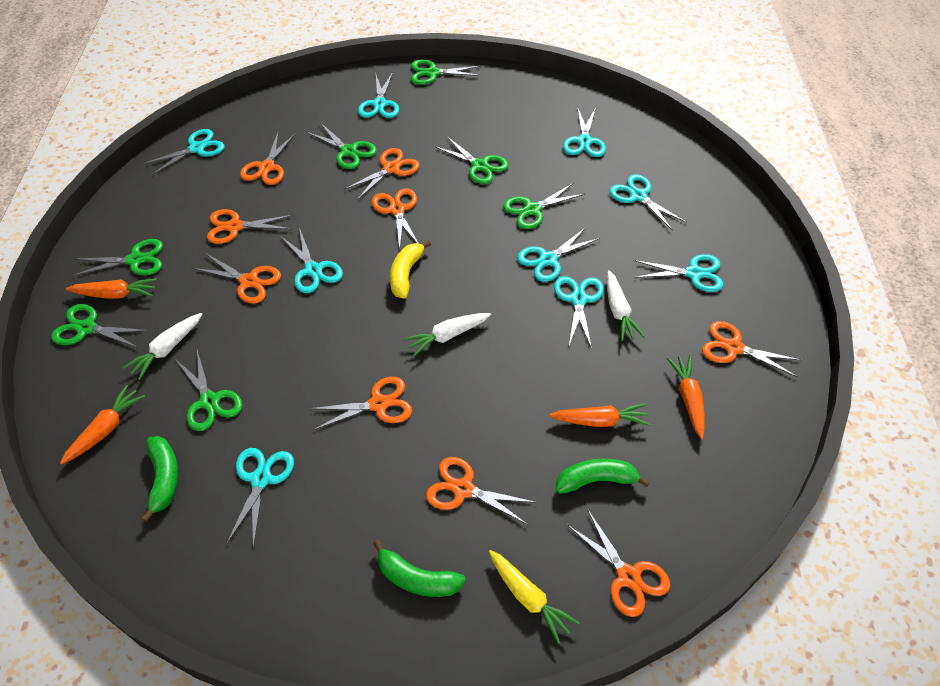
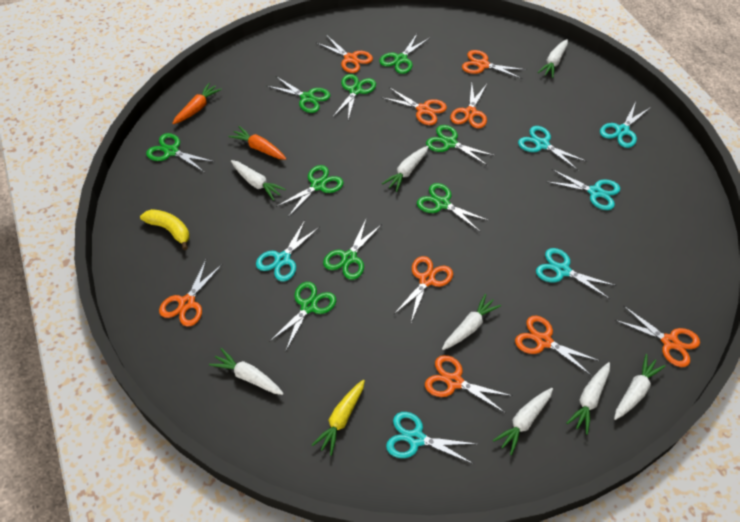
green banana: [141,436,179,522] [373,540,466,597] [556,459,650,494] = 3 -> none = 0
green scissors: [51,304,150,348] [73,239,163,276] [175,350,242,431] [306,123,377,169] [411,59,482,85] [434,136,509,184] [503,183,585,229] = 7 -> [146,133,215,172] [267,76,331,113] [269,282,336,352] [276,165,344,217] [323,220,382,280] [333,74,376,120] [379,34,430,74] [417,183,490,232] [426,125,496,166] = 9
orange carrot: [60,385,145,464] [66,278,157,299] [549,403,650,427] [667,356,705,439] = 4 -> [172,83,222,124] [228,126,287,160] = 2
turquoise scissors: [143,129,224,175] [226,448,294,548] [280,228,343,293] [358,72,399,118] [517,227,600,282] [554,276,604,349] [563,108,606,157] [609,174,687,231] [634,254,723,292] = 9 -> [256,220,320,281] [386,412,477,464] [518,126,587,171] [536,248,616,299] [548,169,620,210] [600,102,651,148] = 6
white carrot: [123,313,202,380] [404,313,491,356] [607,270,645,341] = 3 -> [209,348,284,395] [231,160,286,201] [382,146,429,192] [442,294,501,350] [493,388,553,455] [538,39,568,78] [566,362,610,434] [614,354,666,420] = 8

